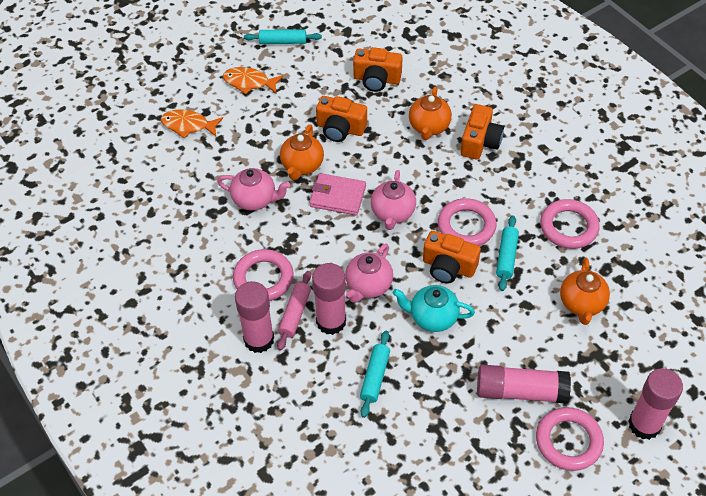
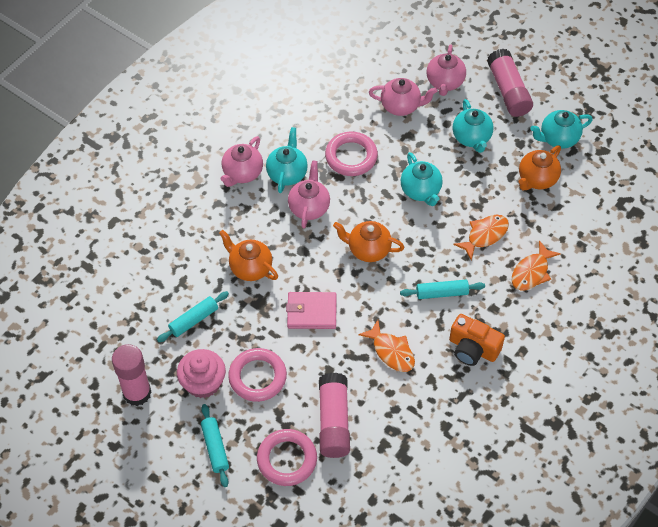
orange camera: [316,96,367,142] [353,47,403,92] [423,231,481,284] [461,104,504,160] = 4 -> [449,314,505,366] = 1
orange fish: [161,109,223,138] [223,67,283,95] = 2 -> [358,320,415,372] [453,215,509,261] [512,240,561,291] = 3
pink cupcake: none = 0 -> [177,349,226,398] = 1
pink glue stick: [235,281,274,353] [312,263,346,335] [477,364,571,404] [628,368,683,440] = 4 -> [112,344,151,406] [319,373,350,458] [487,49,533,117] = 3
pink ring: [233,249,293,301] [438,198,497,246] [536,407,604,471] [540,199,600,249] = 4 -> [228,348,287,402] [257,429,317,486] [325,132,378,176] = 3
pink rolling pin: [277,271,311,351] = 1 -> none = 0
pink teapot: [217,168,290,211] [345,244,393,303] [371,170,416,230] = 3 -> [220,136,263,187] [288,160,330,228] [369,78,437,116] [427,44,466,96] = 4
turquoise teapot: [393,285,475,332] = 1 -> [266,127,308,193] [401,152,443,206] [453,99,494,153] [530,110,593,149] = 4

